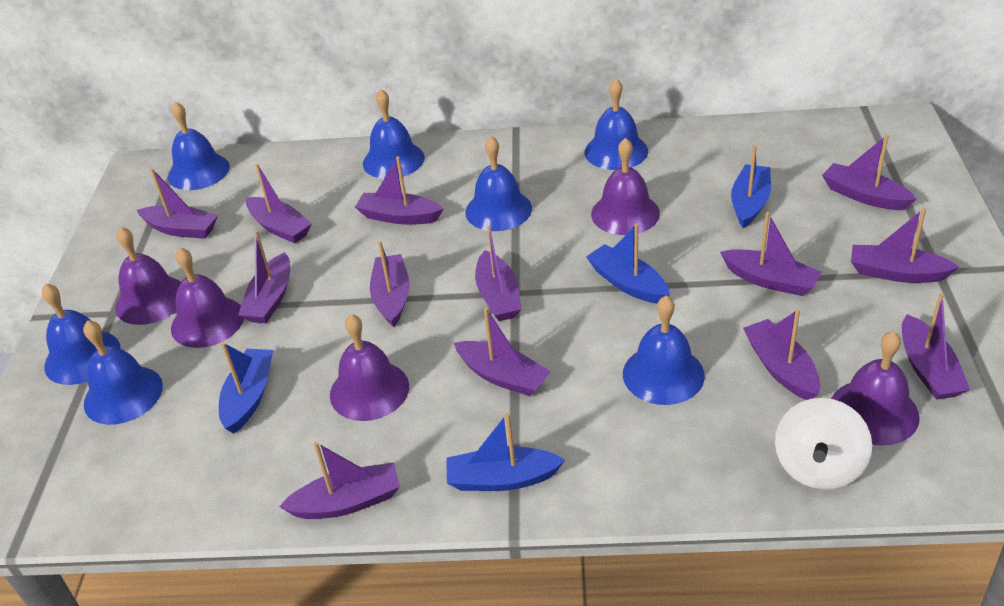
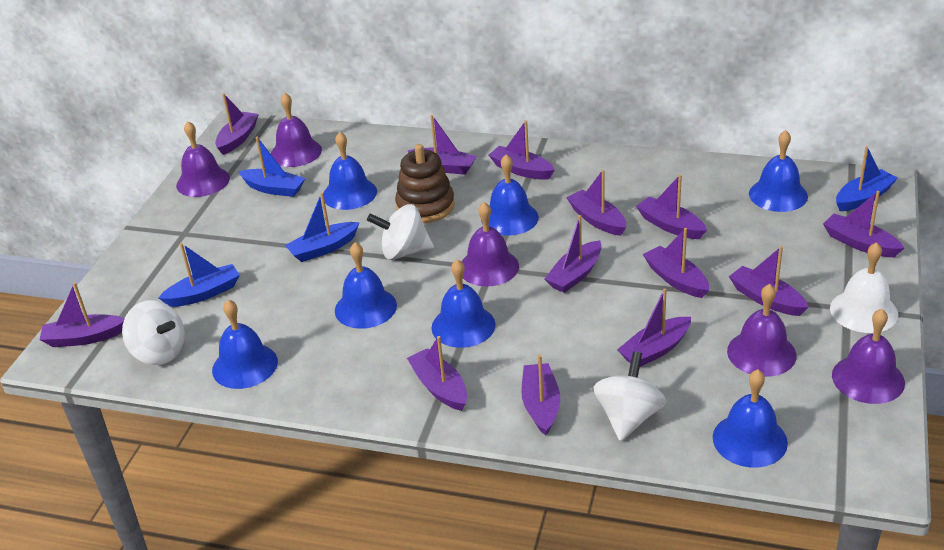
brown stacking toy: none = 0 -> [395,144,455,223] = 1
white bell: none = 0 -> [830,242,898,333] = 1
white spinning top: [775,398,872,490] = 1 -> [122,300,185,365] [367,204,434,260] [594,351,666,441] = 3

